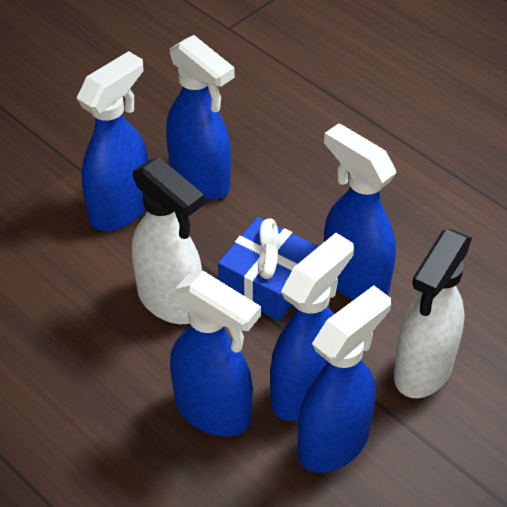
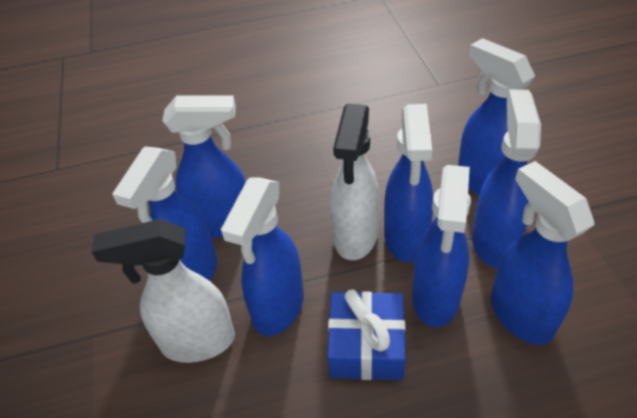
blue spray bottle: [77,51,149,231] [166,35,235,200] [170,271,261,437] [270,233,354,421] [298,285,391,473] [324,123,396,300] = 6 -> [112,146,217,281] [162,95,246,238] [221,177,304,336] [384,104,433,262] [412,165,471,327] [458,38,535,195] [472,90,541,268] [491,161,595,345] = 8

